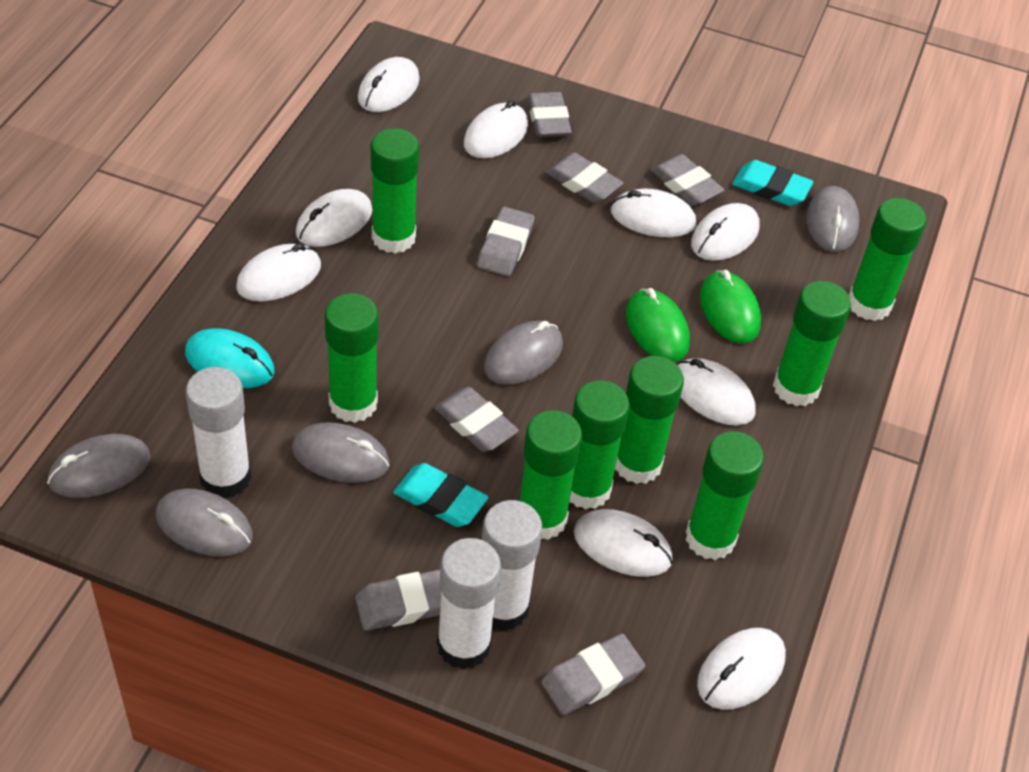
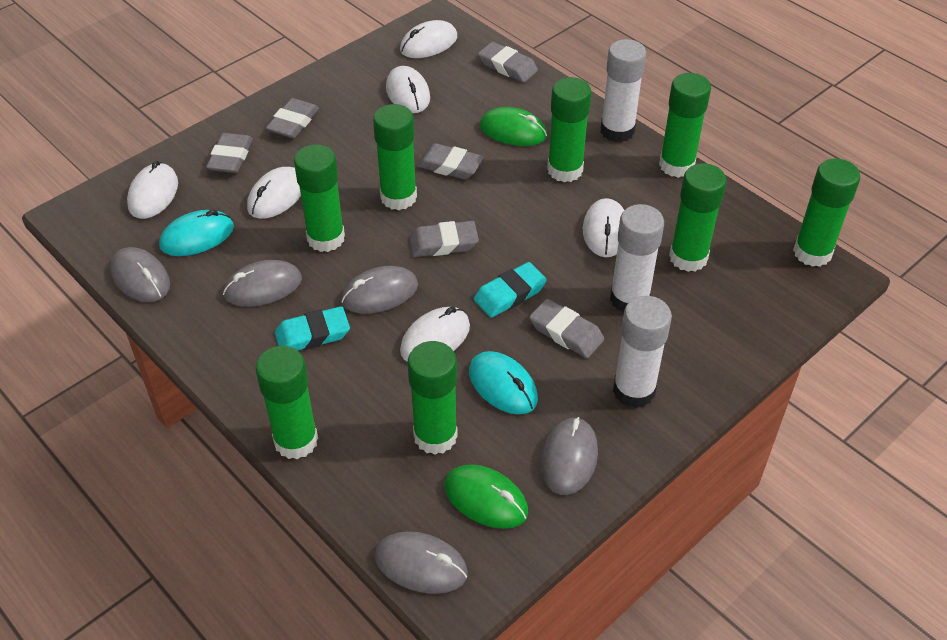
grey eraser: [355,569,441,631] [434,387,519,452] [477,207,534,276] [527,92,572,137] [541,634,645,715] [546,153,623,203] [651,154,724,206] = 7 -> [206,133,253,173] [266,98,319,138] [409,221,479,257] [417,143,484,179] [478,42,538,82] [529,299,604,358] = 6
turquoise mouse: [185,328,275,388] = 1 -> [159,210,234,256] [469,351,538,414] = 2
white mouse: [236,243,321,302] [296,189,372,247] [358,57,420,112] [464,100,528,158] [574,509,673,577] [611,189,696,237] [677,358,756,425] [691,203,759,261] [697,628,786,710] = 9 -> [127,161,178,219] [247,167,301,219] [386,66,430,113] [400,20,457,58] [400,307,470,362] [583,198,624,257] = 6

